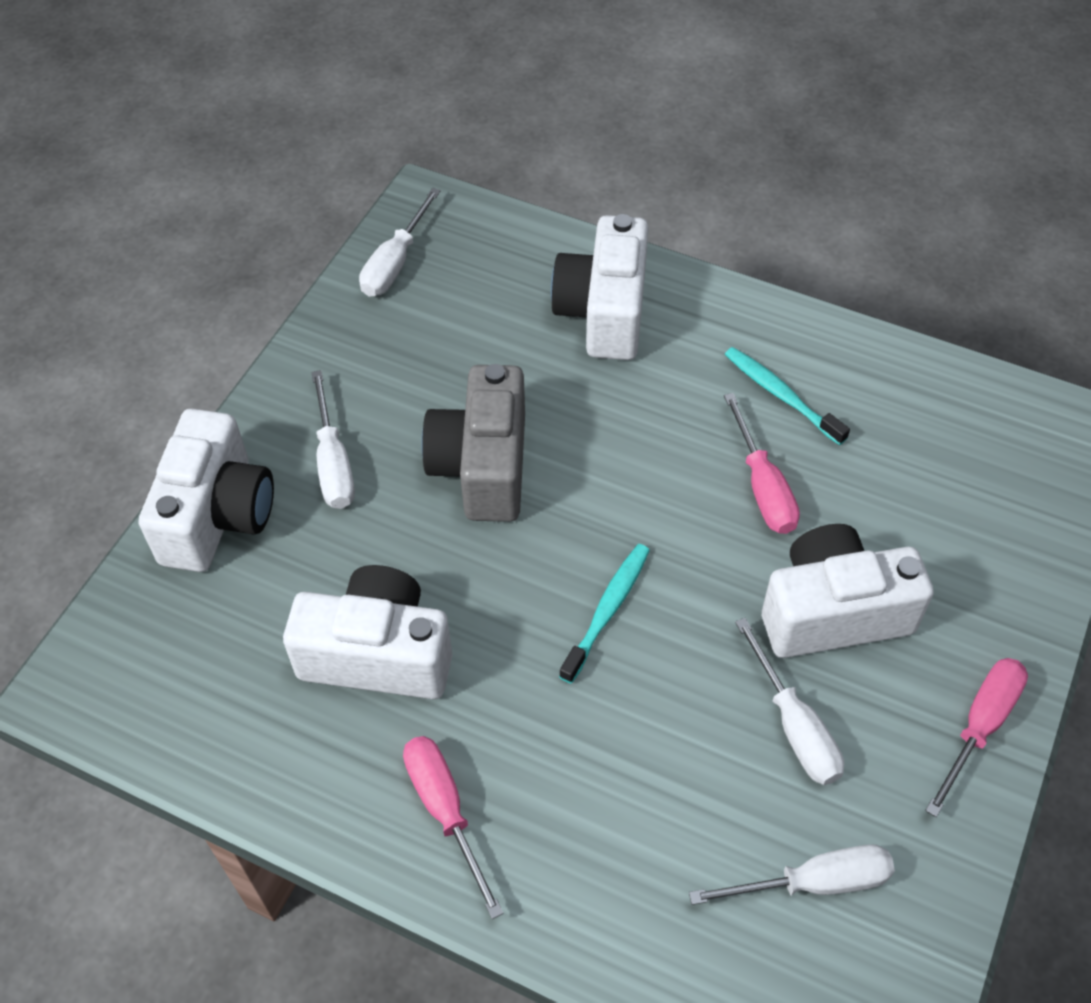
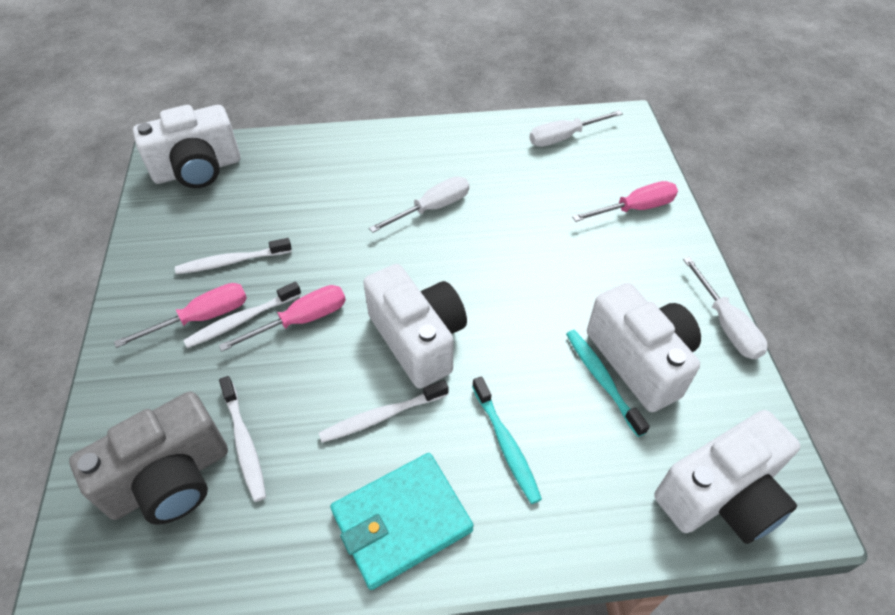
turquoise wallet: none = 0 -> [330,453,474,590] = 1
white screwdriver: [311,370,355,509] [359,188,441,297] [689,844,895,905] [735,618,844,785] = 4 -> [369,176,469,233] [530,110,623,147] [683,257,768,359] = 3
white toothbrush: none = 0 -> [175,238,292,274] [183,282,301,348] [219,376,266,502] [319,380,449,443] = 4

